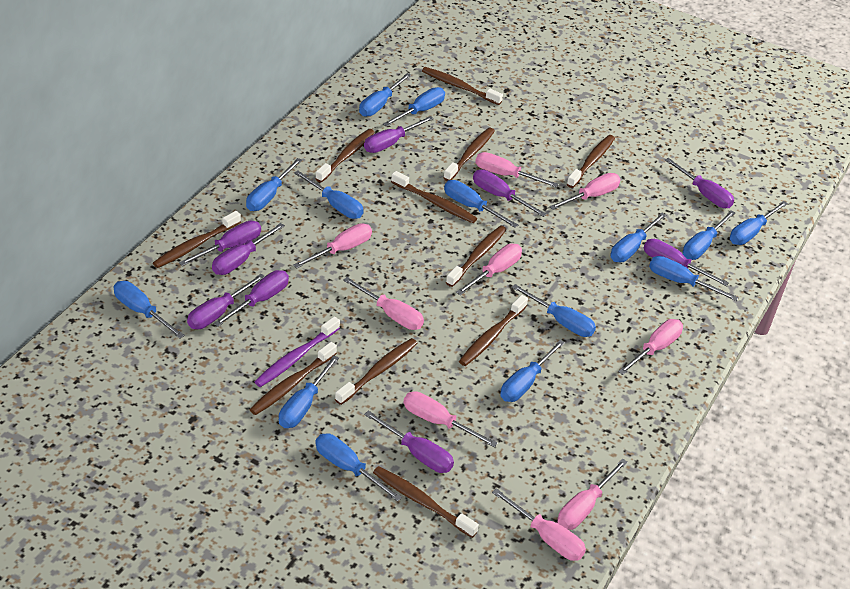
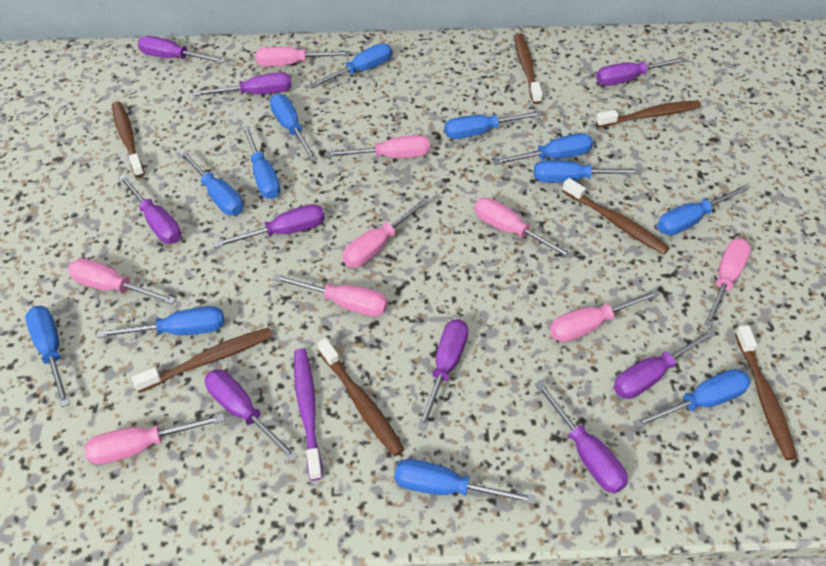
blue screwdriver: [114,281,185,339] [246,158,302,211] [279,355,339,428] [294,170,364,219] [315,434,402,502] [359,73,411,117] [383,87,445,127] [444,180,518,228] [501,340,565,402] [512,284,596,337] [610,213,666,262] [649,256,739,301] [682,210,735,260] [730,201,788,245] = 14 -> [25,306,70,407] [97,306,224,338] [179,150,243,215] [242,125,280,199] [270,94,318,161] [310,43,392,88] [394,459,536,504] [444,111,543,139] [493,133,593,165] [534,160,642,183] [633,369,751,429] [657,185,748,235] = 12
brown toothbrush: [153,211,241,268] [249,342,337,415] [316,129,375,183] [335,338,418,405] [373,466,479,538] [391,171,477,223] [422,67,503,105] [443,127,495,181] [446,226,506,287] [459,295,528,366] [567,135,615,188] = 11 -> [112,101,145,178] [131,327,272,393] [317,338,404,456] [514,34,542,104] [562,178,670,254] [596,100,701,127] [735,325,797,460] = 7

